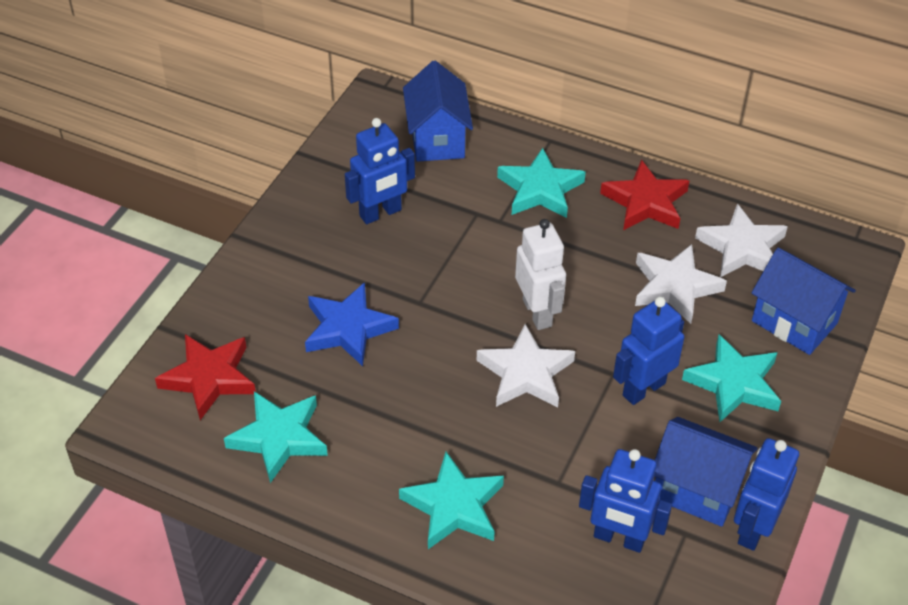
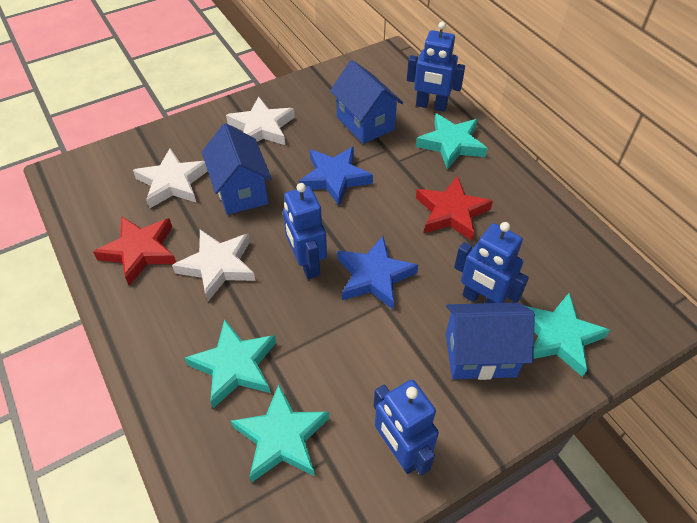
blue star: [305,282,399,366] = 1 -> [299,146,373,206] [337,236,418,310] = 2
white robot: [515,219,566,330] = 1 -> none = 0

